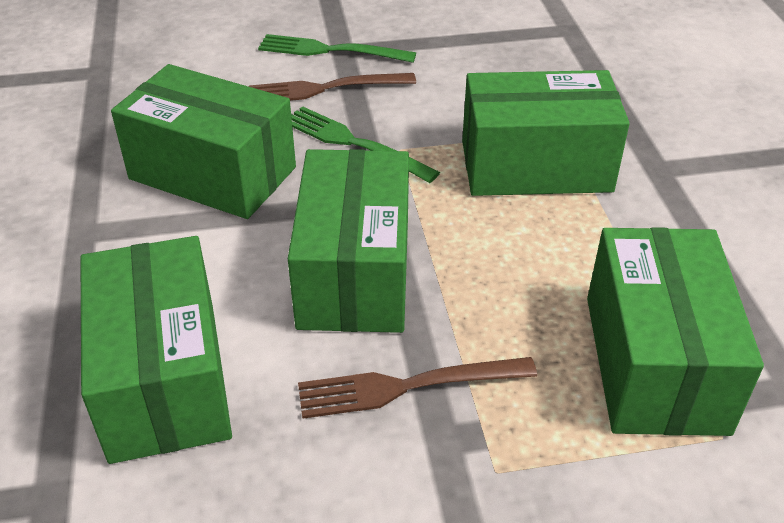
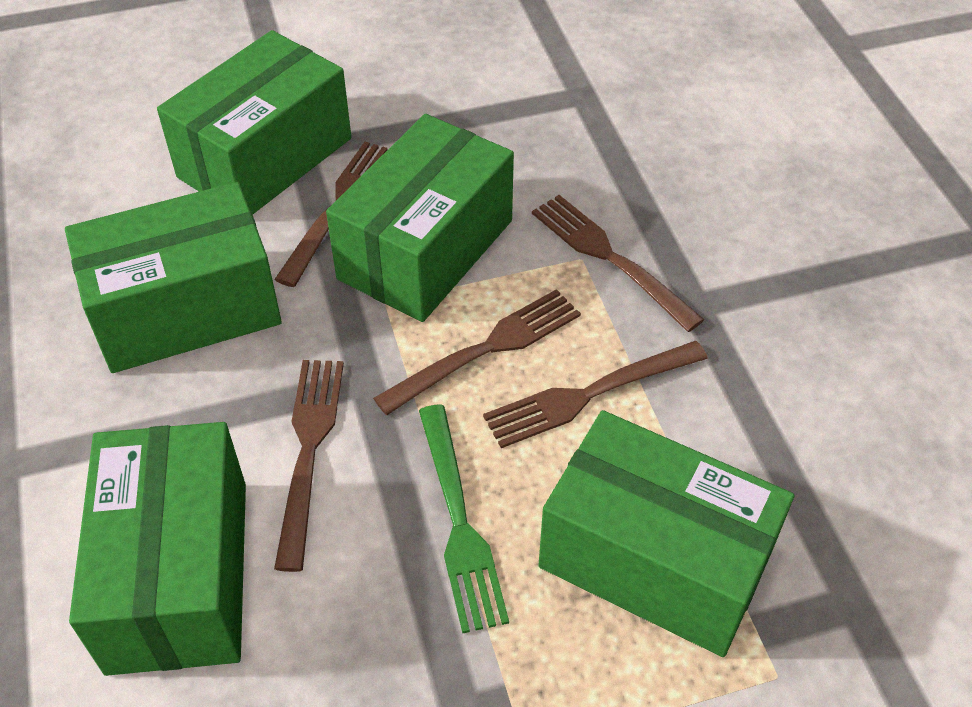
brown fork: [249,73,416,101] [298,357,537,419] = 2 -> [274,142,387,287] [274,360,344,572] [373,289,581,415] [483,341,708,448] [532,195,705,332] = 5
green fork: [258,34,416,63] [291,106,440,183] = 2 -> [419,405,509,634] = 1

